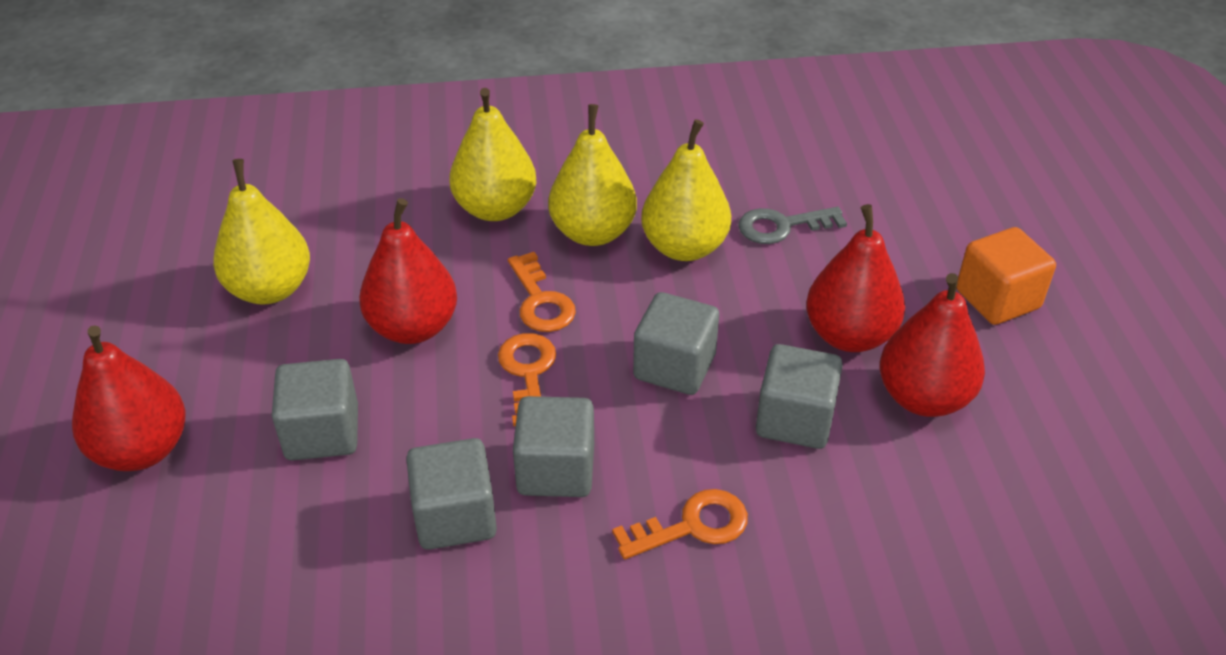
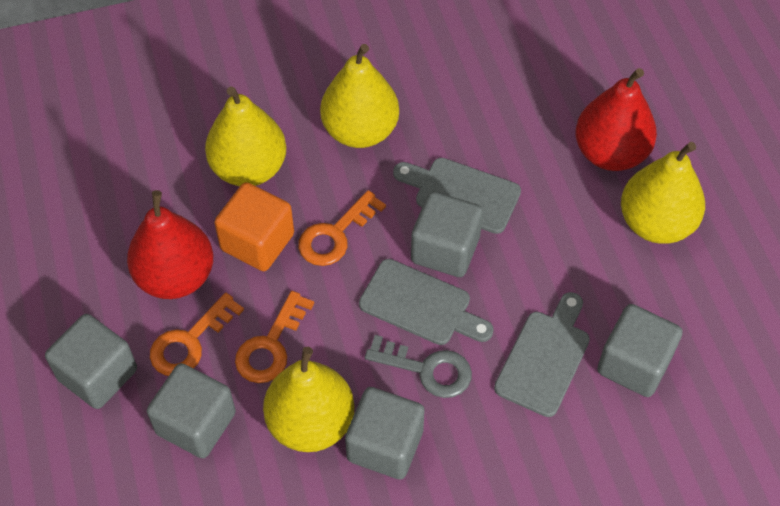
grey cutting board: none = 0 -> [359,259,494,345] [393,158,521,234] [494,292,590,417] = 3
red pear: [72,325,186,471] [359,198,457,344] [806,204,905,352] [880,273,985,417] = 4 -> [127,190,213,299] [575,68,657,171] = 2

